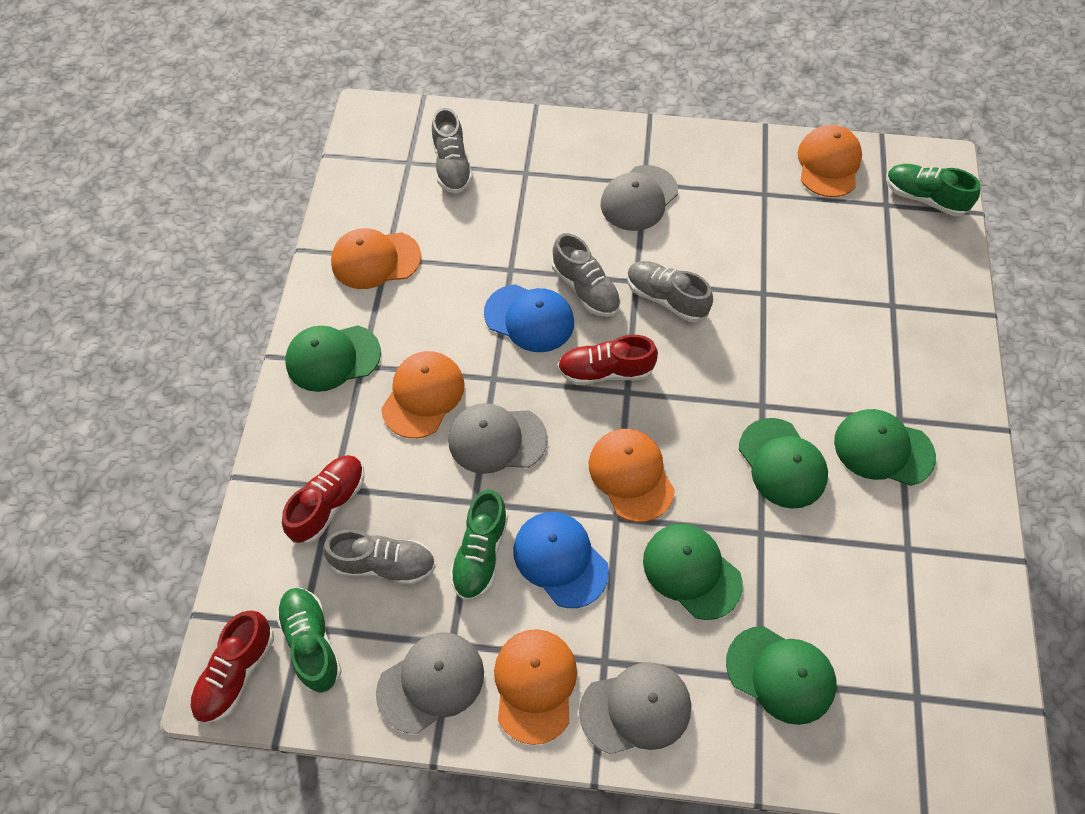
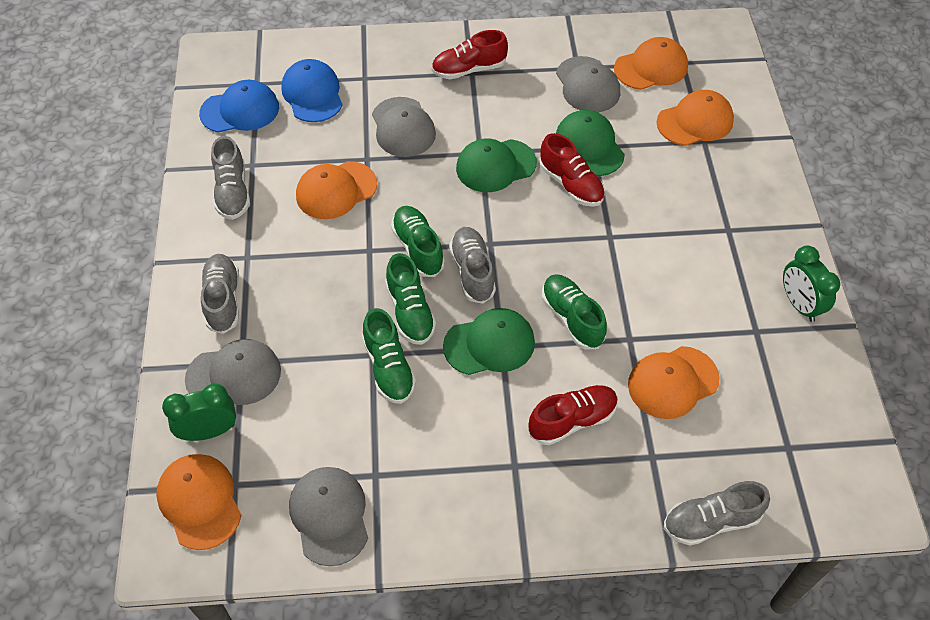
green cap: [285,325,381,392] [643,524,743,620] [726,626,836,725] [739,418,828,509] [834,409,936,486] = 5 -> [443,308,535,375] [456,138,537,192] [556,110,625,176] = 3
green clock: none = 0 -> [162,384,236,441] [783,246,840,322] = 2
green shoe: [276,588,342,693] [450,490,508,601] [886,164,981,216] = 3 -> [362,308,416,404] [385,253,436,345] [391,206,445,277] [542,274,607,350] = 4

